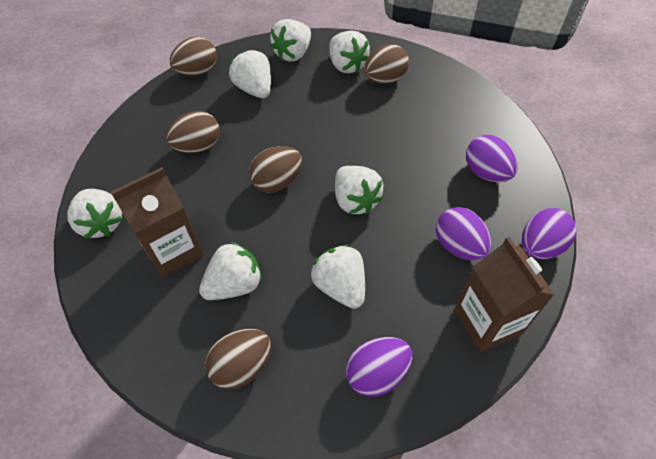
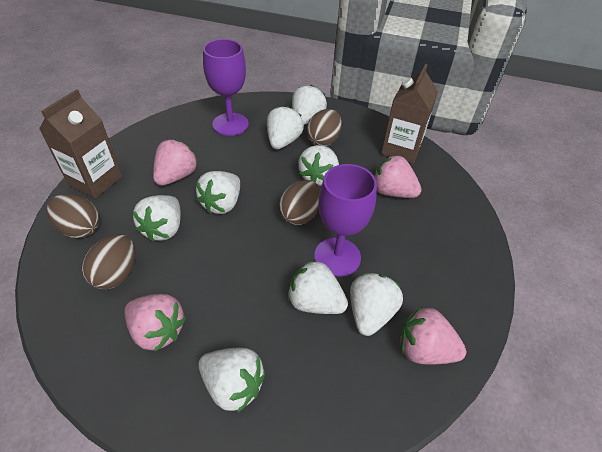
brown egg: [166,111,220,153] [170,37,217,76] [205,329,271,390] [249,146,302,193] [364,44,409,84] = 5 -> [47,194,100,238] [82,234,135,290] [278,180,321,225] [306,109,342,146] = 4
pink strawberry: none = 0 -> [124,294,186,351] [153,139,198,186] [374,155,422,198] [400,307,466,365] = 4
purple egg: [346,337,412,397] [436,207,491,260] [466,135,518,182] [522,208,576,259] = 4 -> none = 0
purple goblet: none = 0 -> [203,39,249,136] [314,164,377,277] = 2
white strawberry: [67,189,123,238] [199,242,262,300] [229,50,271,98] [270,19,311,62] [311,245,365,309] [329,30,370,73] [335,166,383,214] = 7 -> [133,195,181,242] [196,171,240,214] [198,348,265,412] [267,106,304,149] [287,260,348,314] [292,85,327,125] [298,145,339,186] [350,273,403,336] = 8

